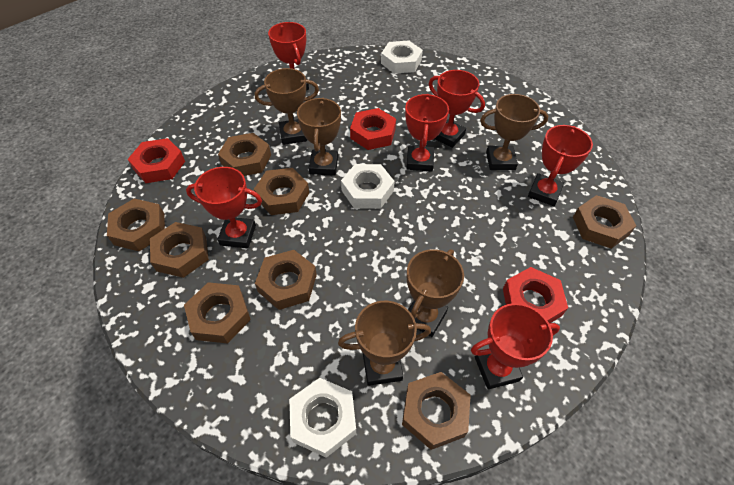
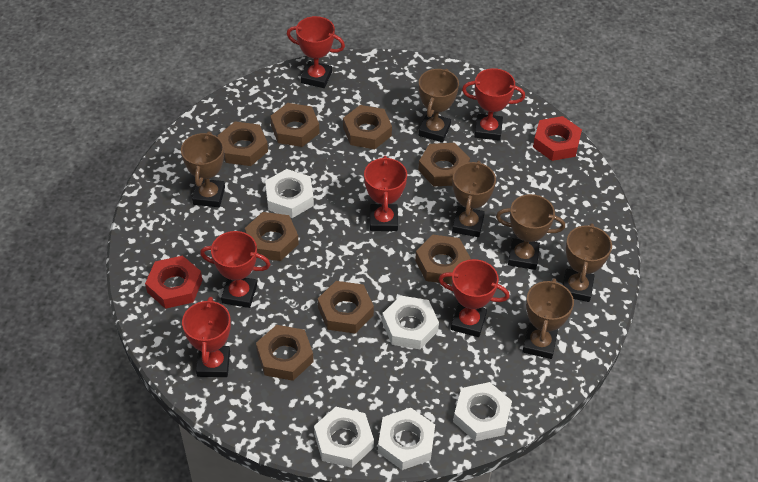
brown trophy: [255,68,319,145] [297,97,341,176] [338,301,431,386] [407,249,464,337] [480,94,548,170] = 5 -> [181,131,225,207] [419,69,459,142] [452,161,496,237] [496,194,565,270] [522,278,574,359] [563,223,612,302] = 6
red nut: [128,138,185,183] [350,108,396,150] [503,267,568,323] = 3 -> [145,256,202,309] [533,116,582,161] = 2
white nut: [289,378,356,458] [341,164,395,209] [381,41,423,74] = 3 -> [265,169,314,218] [314,407,374,468] [378,408,435,470] [382,296,439,349] [453,382,512,441] = 5

